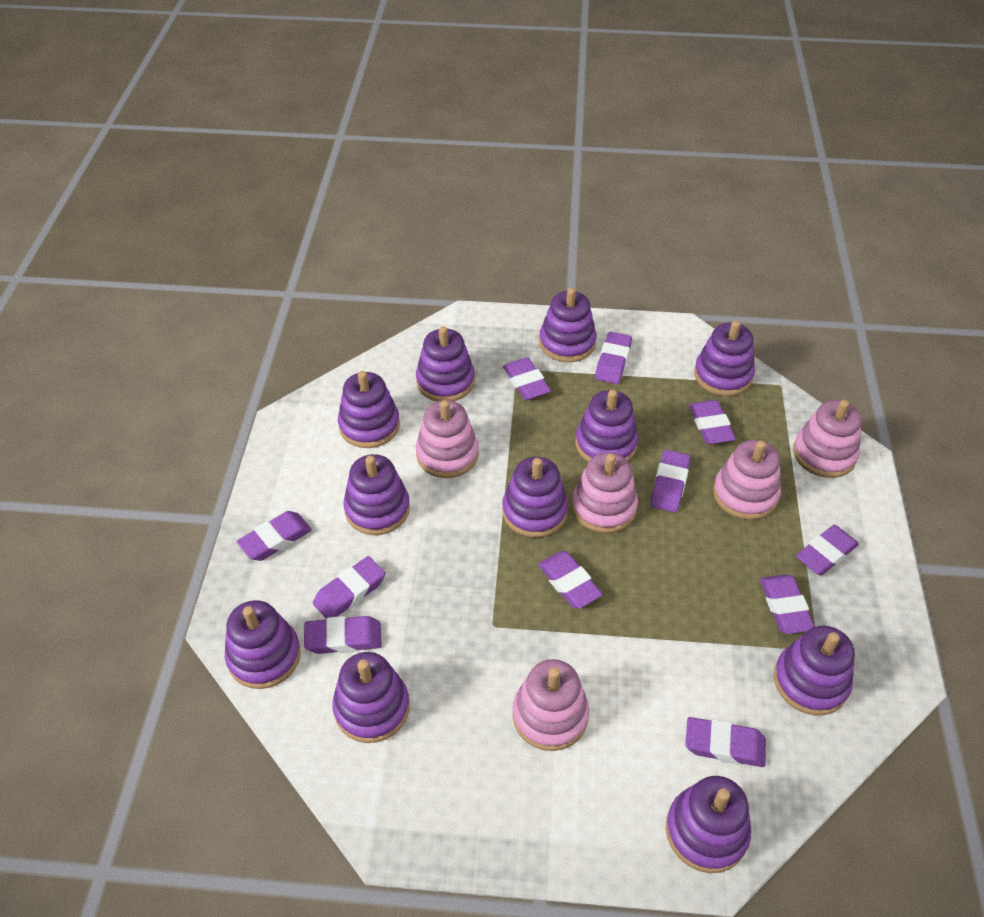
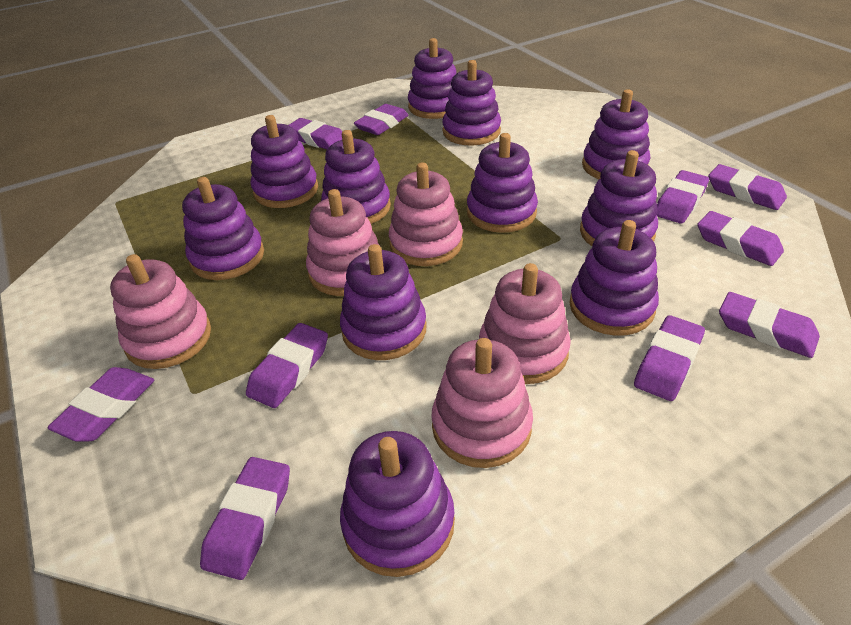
purple eraser: [237,511,312,561] [304,616,382,654] [313,556,385,619] [503,357,551,400] [538,551,603,609] [595,332,632,384] [650,450,690,512] [685,717,766,767] [689,400,736,444] [760,574,815,634] [796,525,859,575] = 11 -> [47,367,154,442] [200,457,290,580] [246,323,328,408] [289,118,342,149] [354,104,409,135] [634,315,705,401] [657,170,709,224] [697,211,784,266] [708,164,787,210] [719,292,820,358] = 10

